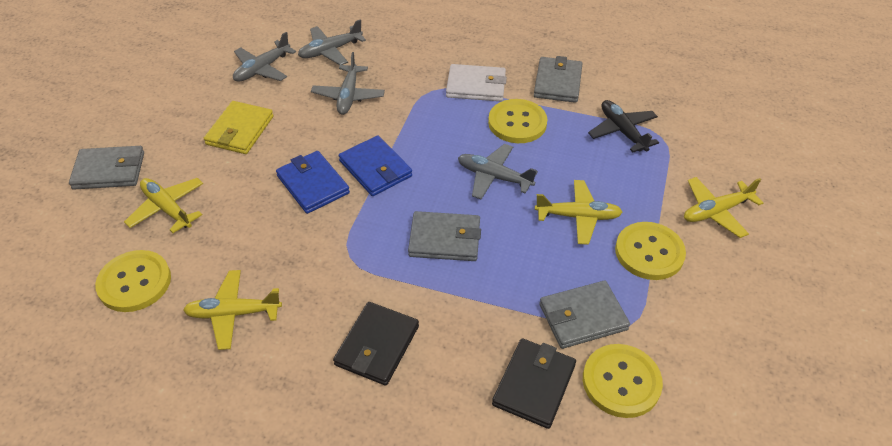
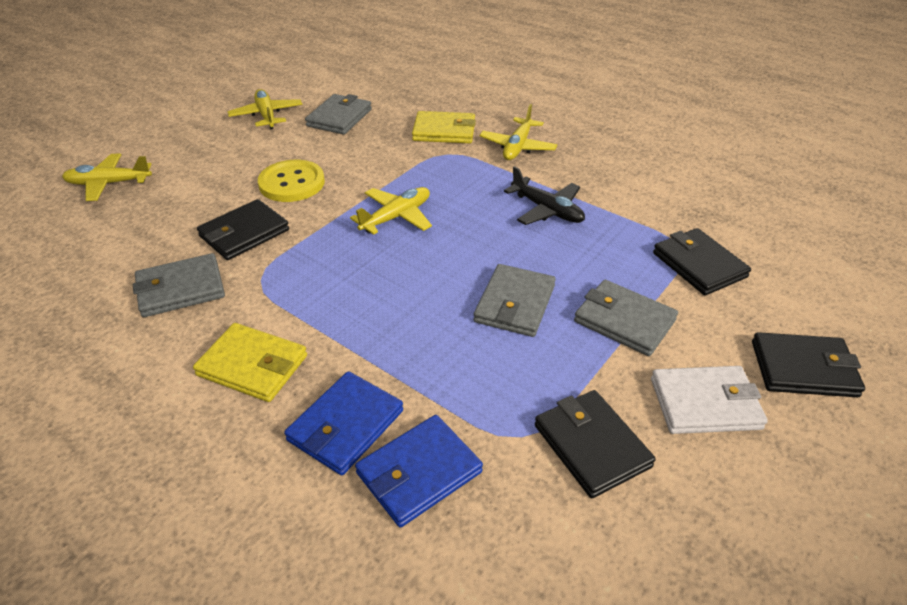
black wallet: [333,302,419,386] [492,338,576,429] = 2 -> [197,199,289,260] [535,390,656,498] [653,228,751,295] [752,332,865,397] = 4
grey plane: [233,32,296,82] [298,19,366,65] [311,52,385,115] [458,144,538,200] = 4 -> none = 0
yellow button: [95,250,171,312] [488,99,547,143] [583,344,663,418] [615,222,686,280] = 4 -> [258,160,325,202] = 1
yellow wallet: [204,101,273,154] = 1 -> [193,323,307,402] [412,111,476,143] = 2

